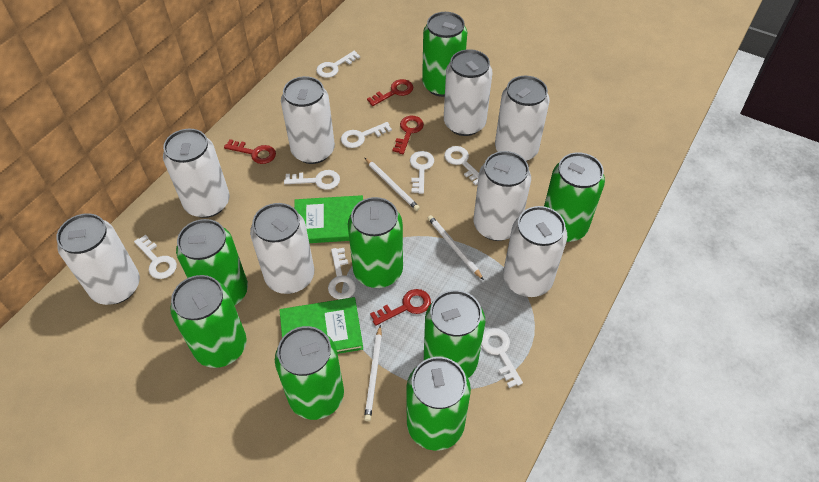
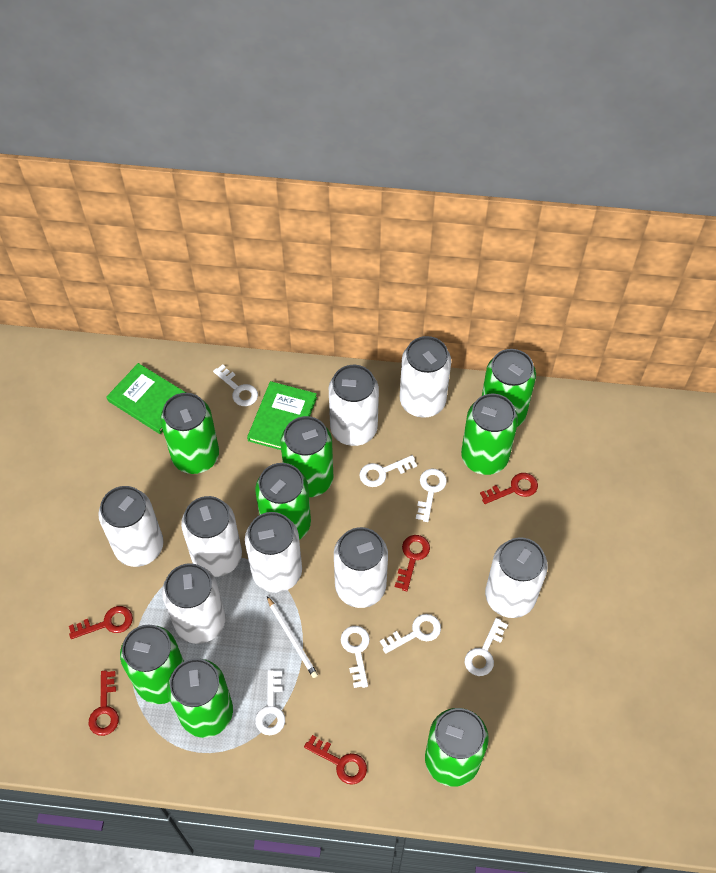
red key: [224,139,276,164] [367,79,413,106] [370,289,431,326] [393,116,424,154] = 4 -> [69,606,133,639] [89,670,119,736] [304,735,367,785] [395,535,430,591] [480,473,538,504] = 5
white key: [134,235,177,279] [284,170,340,190] [316,51,360,78] [328,248,356,299] [341,122,392,148] [410,151,434,194] [444,146,479,185] [481,328,523,388] = 8 -> [213,364,258,406] [255,670,285,735] [341,626,370,688] [360,455,417,487] [380,614,441,654] [416,469,447,522] [465,618,508,676] = 7
white pencil: [364,325,382,421] [365,158,420,211] [428,215,484,280] = 3 -> [267,596,318,678] = 1

